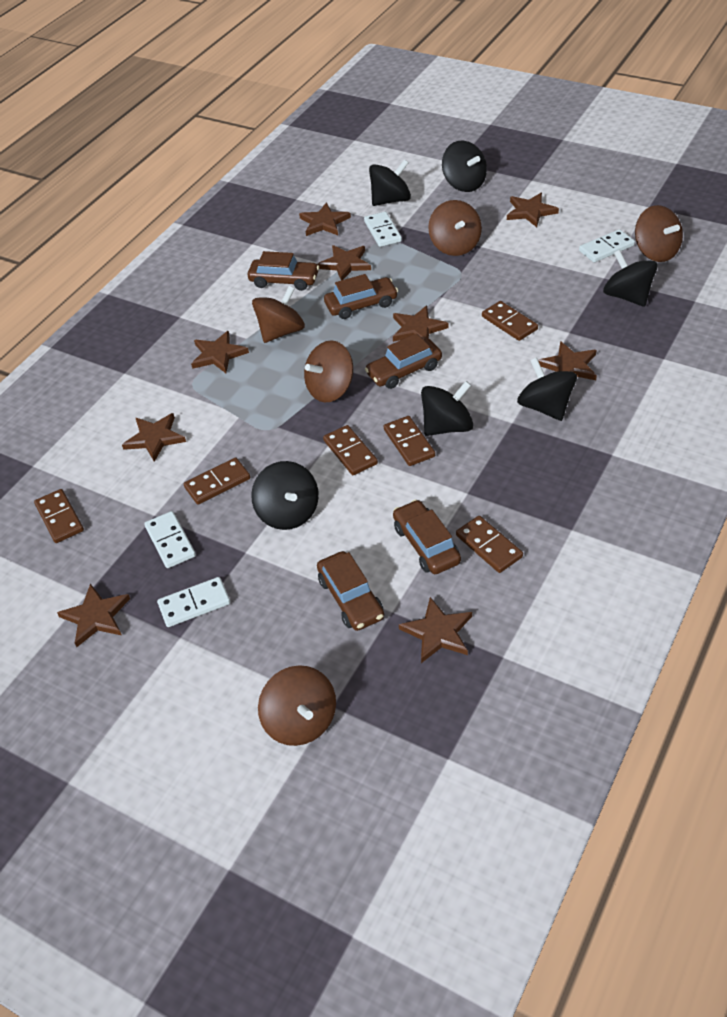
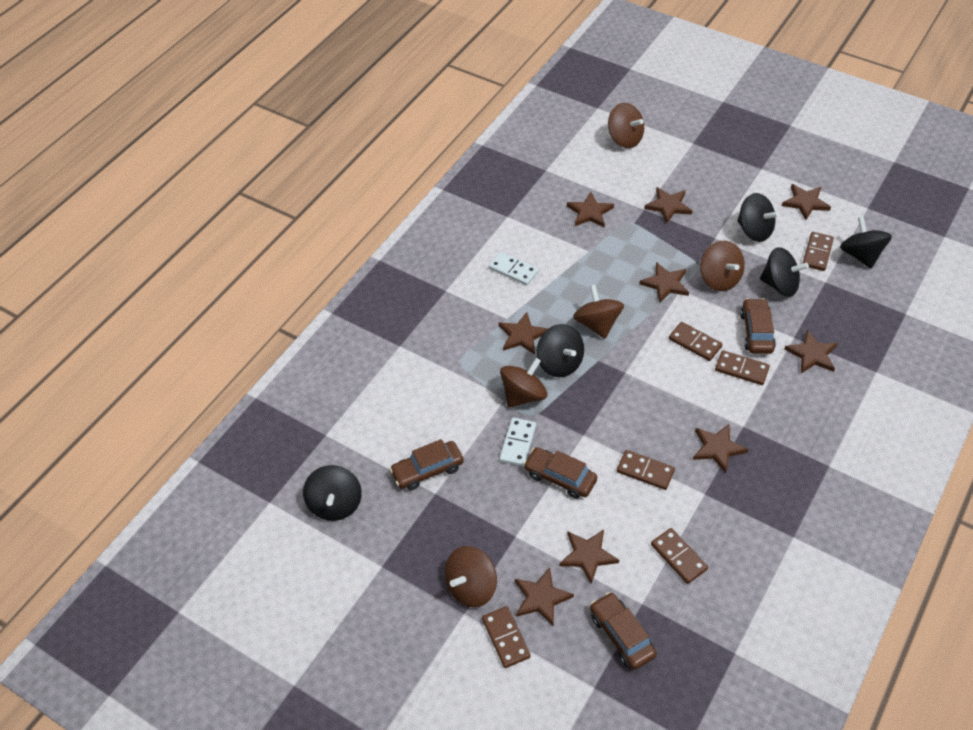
black spinning top: [251,461,319,530] [369,159,411,206] [421,381,473,436] [442,141,487,192] [517,357,577,421] [603,250,658,307] = 6 -> [303,465,362,521] [537,324,584,377] [737,193,779,242] [760,247,809,297] [840,216,892,269] = 5
brown car: [248,251,319,291] [317,551,384,631] [324,274,398,319] [365,333,442,389] [393,500,461,574] = 5 -> [389,439,464,490] [523,447,597,499] [590,592,657,670] [740,298,776,354] = 4
white domino: [144,511,196,568] [157,577,230,627] [364,212,402,247] [579,229,635,262] = 4 -> [489,252,539,286] [499,417,536,466] = 2

